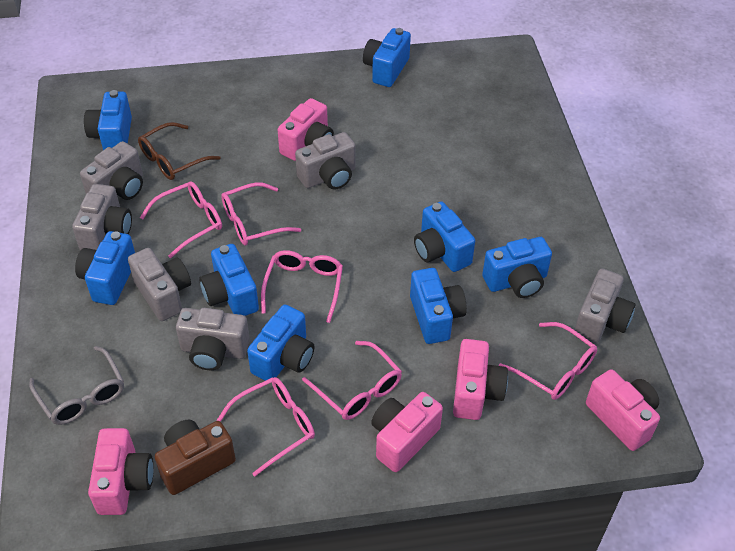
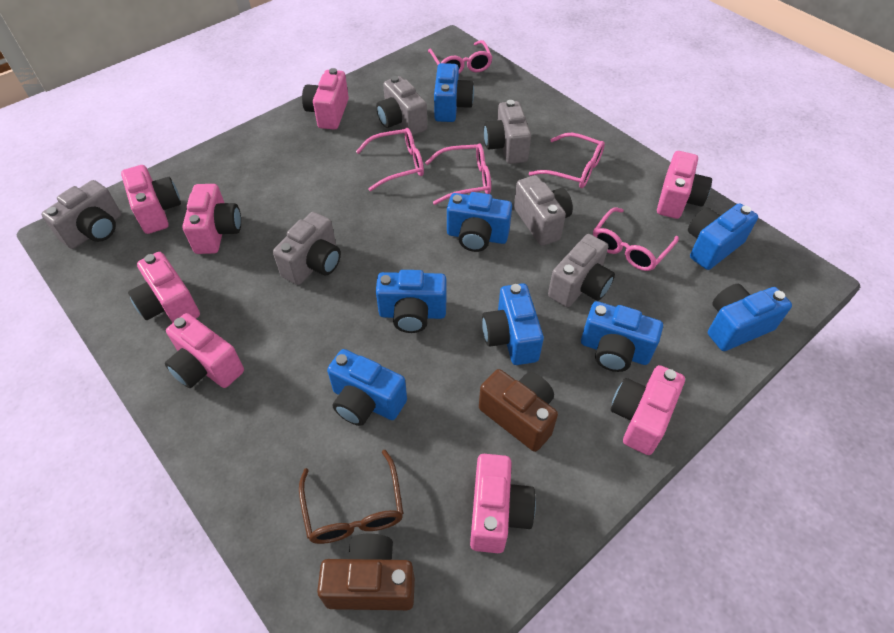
brown camera: [155,420,236,495] = 1 -> [317,534,415,610] [479,369,558,452] = 2
grey glasses: [29,346,124,425] = 1 -> none = 0
pink camera: [88,428,154,515] [278,98,334,161] [371,392,443,472] [453,339,508,420] [586,369,660,451] = 5 -> [121,165,181,234] [128,252,200,323] [165,313,244,388] [182,184,241,254] [302,68,349,130] [470,454,536,553] [610,365,685,455] [657,151,712,219] = 8
pink glasses: [140,181,222,258] [217,377,315,477] [221,182,301,245] [261,250,343,323] [302,341,402,420] [499,322,597,400] = 6 -> [356,128,424,191] [425,143,491,205] [428,40,493,74] [529,133,605,188] [593,207,679,271] = 5

